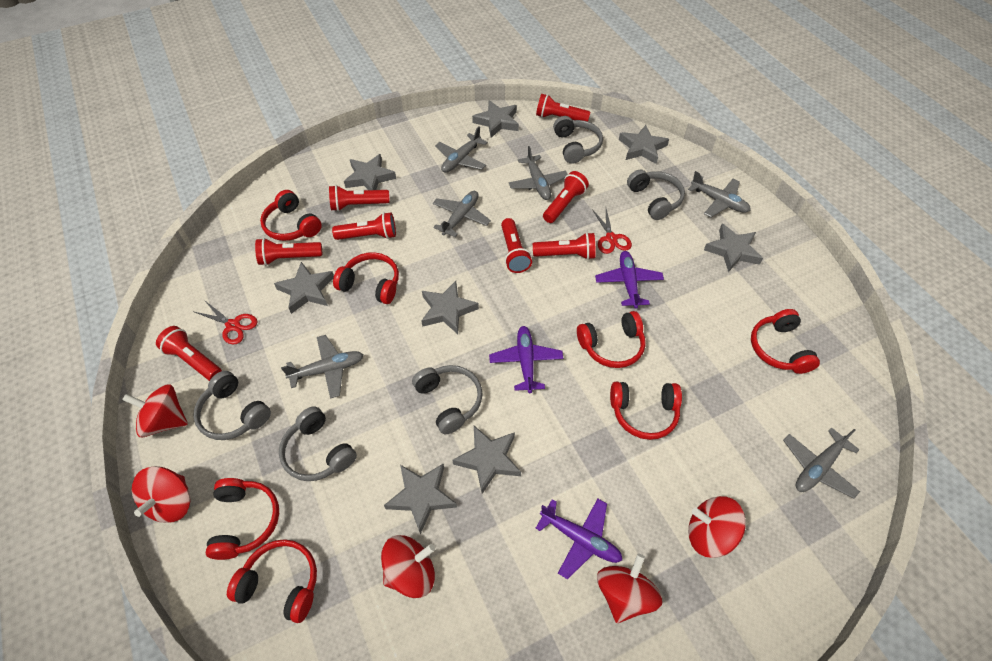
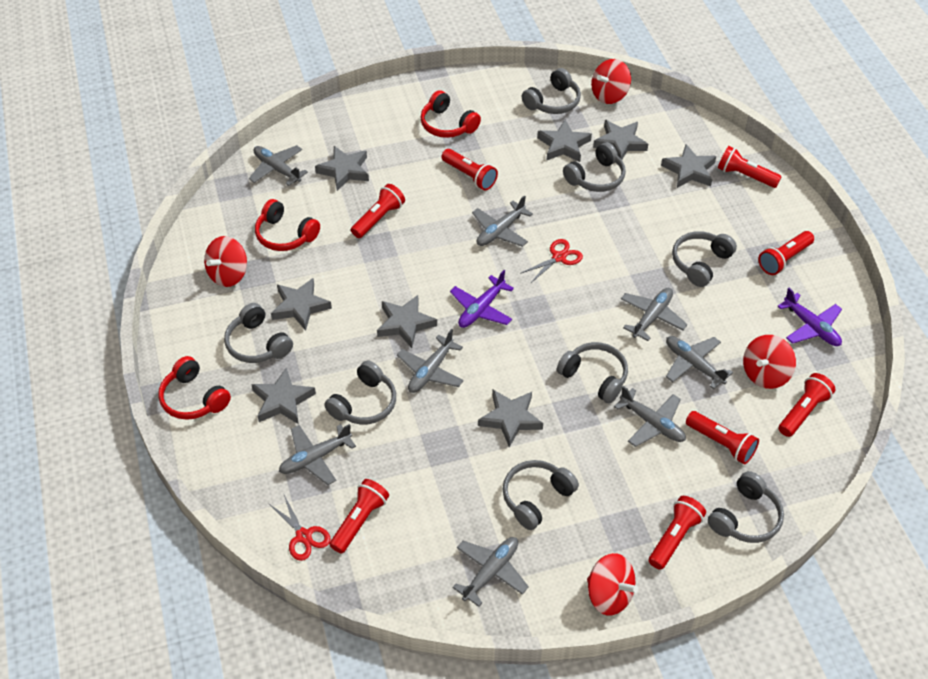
grey headphones: [193,371,271,440] [279,406,357,481] [412,365,483,434] [553,116,603,164] [627,170,685,220] = 5 -> [224,303,293,363] [324,360,396,425] [503,460,579,530] [522,68,581,114] [557,342,628,403] [563,142,626,192] [672,231,737,287] [708,471,784,543] = 8
grey plane: [281,335,364,399] [433,191,491,237] [435,126,488,173] [509,146,568,200] [688,171,751,217] [783,427,860,499] = 6 -> [249,145,308,186] [279,424,356,485] [397,329,464,393] [452,537,529,607] [472,195,533,247] [614,386,686,447] [621,288,688,341] [666,336,733,389] = 8
purple plane: [489,326,563,393] [536,499,622,579] [595,251,664,309] = 3 -> [450,270,514,328] [777,288,842,346] = 2
red headphones: [206,478,279,560] [227,539,317,623] [260,190,322,241] [333,252,399,304] [577,311,646,368] [610,382,682,440] [751,309,820,374] = 7 -> [158,356,231,420] [255,199,320,251] [420,90,481,138] = 3
red spinning top: [122,384,188,437] [132,466,191,523] [381,535,435,598] [597,554,662,623] [688,496,746,558] = 5 -> [204,236,247,287] [587,553,638,615] [591,59,631,104] [743,335,796,389] = 4

